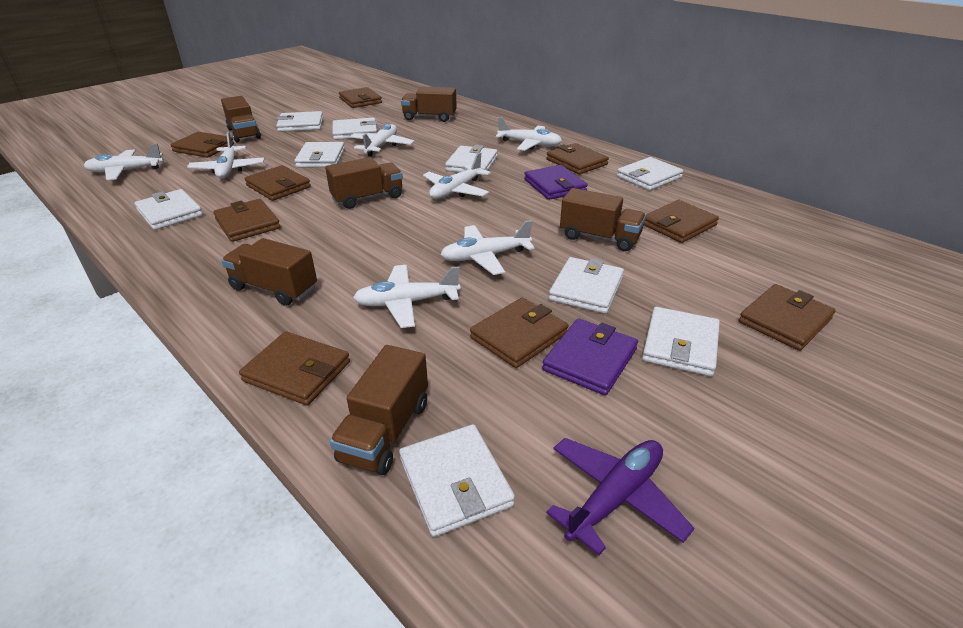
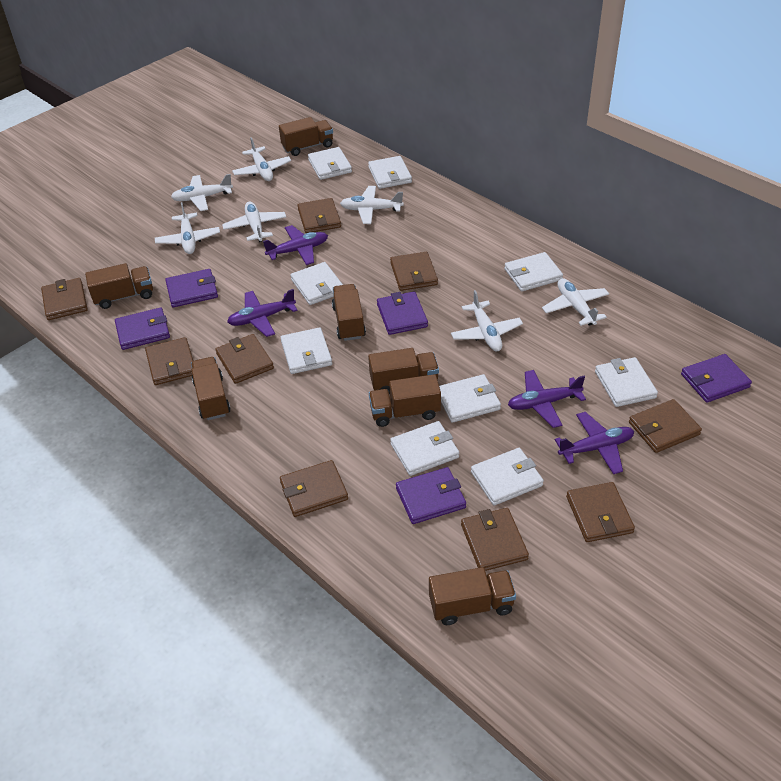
brown truck: [221,96,261,142] [221,238,317,306] [325,157,403,209] [330,345,428,475] [401,86,457,122] [560,188,646,251] = 6 -> [85,263,153,309] [191,357,231,420] [279,117,333,156] [332,284,366,341] [368,348,439,394] [369,374,441,427] [429,567,516,625] = 7
purple plane: [546,438,694,555] = 1 -> [227,289,297,337] [263,225,328,265] [508,370,586,428] [555,412,634,474] = 4
purple wallet: [524,165,588,200] [542,319,638,396] = 2 -> [115,307,170,350] [165,269,218,307] [377,291,428,335] [396,467,466,524] [681,354,752,403] = 5

